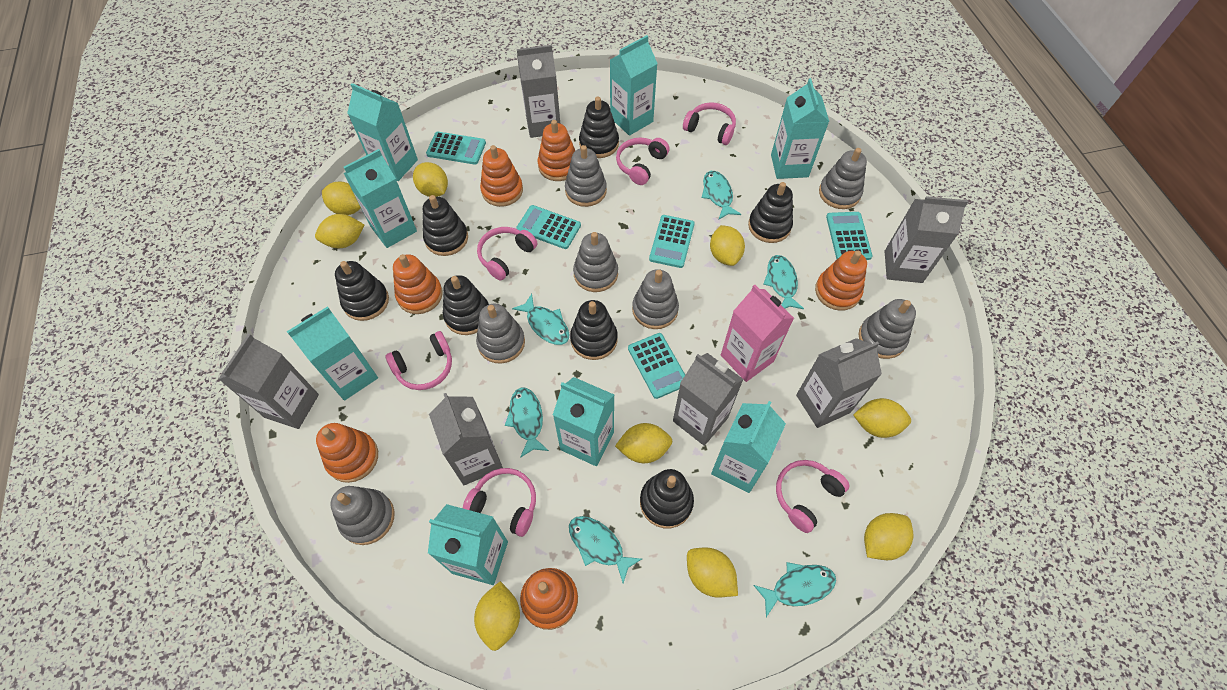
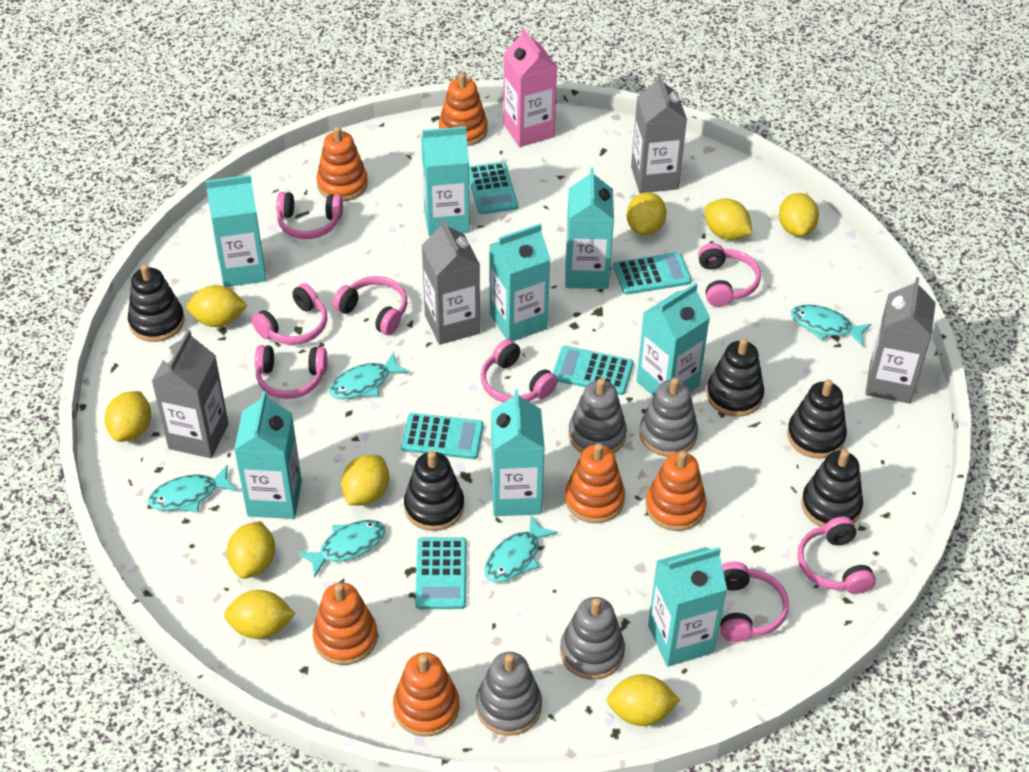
black stacking toy: [335,261,389,321] [423,195,468,256] [443,275,489,335] [570,300,618,360] [579,97,619,158] [640,469,694,528] [748,182,793,243] = 7 -> [128,264,185,342] [404,451,464,531] [706,338,764,417] [787,379,847,459] [801,450,863,527] = 5
grey carton: [218,334,319,429] [429,393,503,485] [517,45,560,138] [673,353,744,446] [796,338,882,428] [885,196,968,283] = 6 -> [152,329,229,458] [421,218,480,345] [631,74,687,193] [865,277,936,404] = 4
grey stacking toy: [330,486,394,545] [476,304,525,363] [565,145,607,207] [573,232,618,292] [632,269,679,329] [819,148,867,209] [859,299,916,359] = 7 -> [476,652,542,736] [560,597,625,680] [568,378,627,453] [640,378,698,457] = 4
pink headphones: [386,331,452,390] [463,468,536,537] [477,227,538,281] [616,138,670,185] [683,102,736,145] [776,460,849,533] = 6 -> [252,283,327,345] [255,345,327,399] [276,192,343,239] [333,276,407,335] [481,339,558,403] [698,243,761,307] [720,562,789,642] [797,517,876,594] = 8
turquoise fish: [505,388,549,458] [512,294,569,345] [569,516,642,583] [702,171,741,220] [753,562,836,617] [763,255,804,309] = 6 -> [148,465,237,512] [298,520,386,578] [329,352,409,399] [484,515,558,582] [791,305,871,346] = 5

